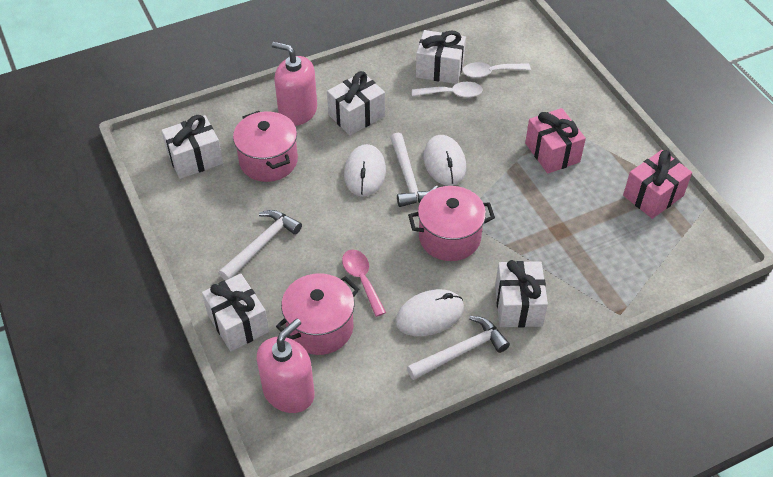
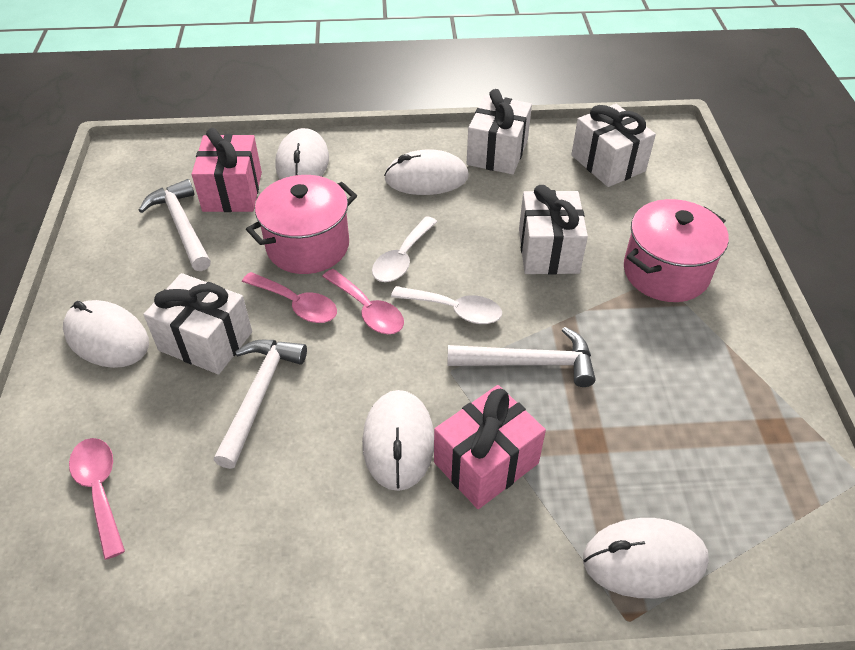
pink pot: [233,111,298,182] [276,273,359,355] [408,186,495,261] = 3 -> [246,175,357,274] [624,199,729,302] = 2
pink soap dispenser: [257,319,315,413] [272,42,317,126] = 2 -> none = 0
pink spoon: [342,249,386,317] = 1 -> [69,438,125,560] [242,272,337,323] [322,269,404,334] = 3
white gift: [161,115,223,179] [202,273,269,351] [327,71,385,135] [416,30,466,84] [495,260,548,328] = 5 -> [143,273,252,375] [467,89,532,174] [519,185,588,275] [571,104,656,187] = 4
white mouse: [344,144,386,197] [395,289,464,336] [423,135,466,186] = 3 -> [63,300,149,368] [275,128,329,180] [362,390,434,491] [384,150,469,195] [583,518,709,598] = 5

